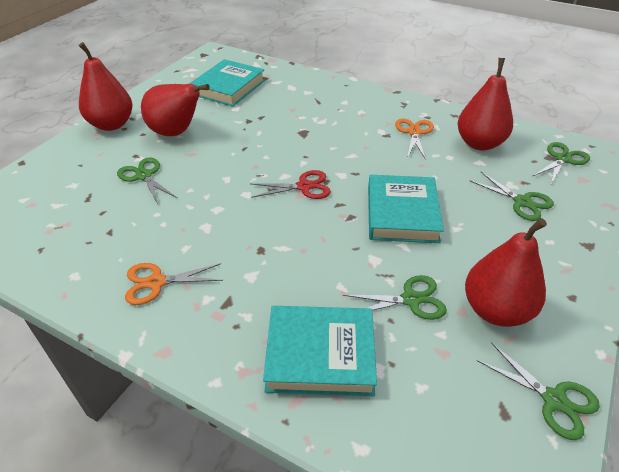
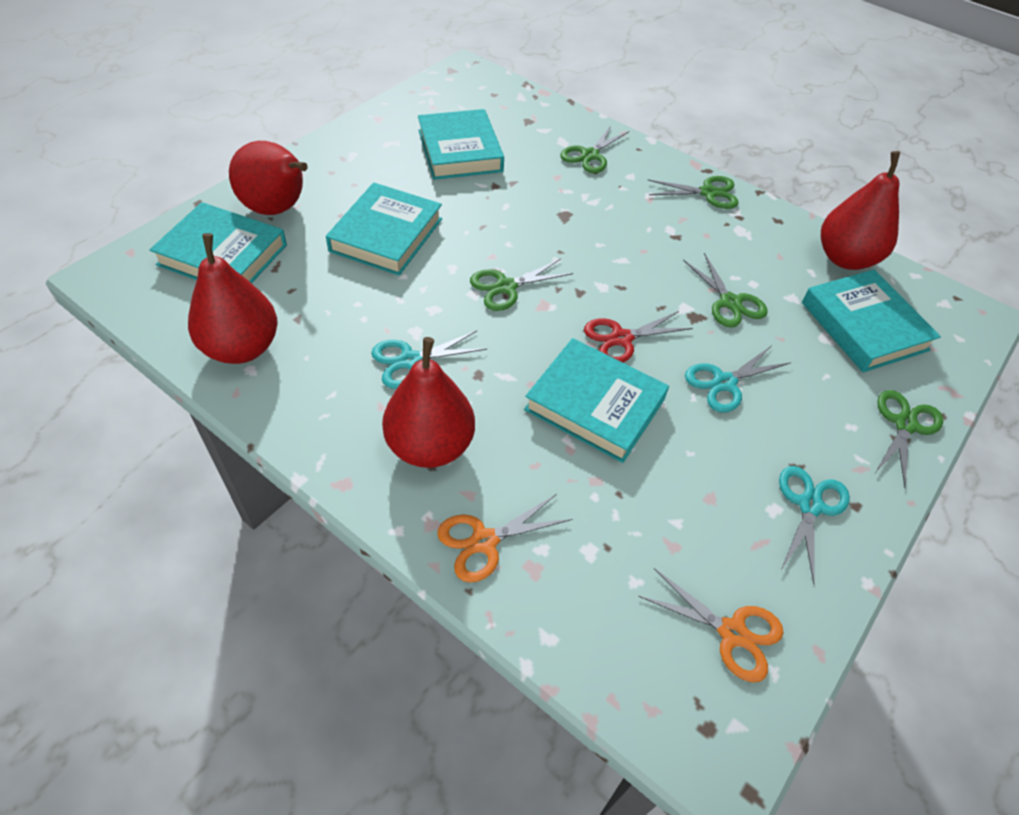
turquoise book: [190,59,265,107] [263,306,377,396] [368,175,444,243] = 3 -> [149,202,287,283] [326,183,442,276] [418,109,504,180] [524,338,669,463] [802,270,941,372] = 5
turquoise scissors: none = 0 -> [371,331,487,389] [685,345,792,413] [779,466,850,584] = 3

